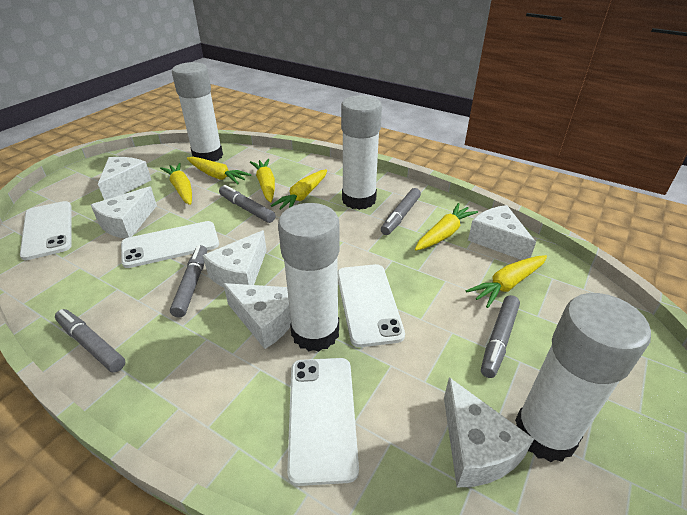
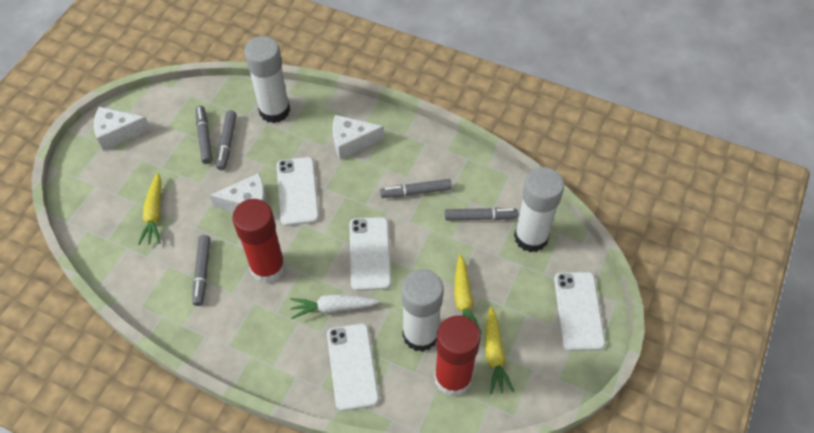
red glue stick: none = 0 -> [232,199,286,284] [434,315,481,396] = 2
white carrot: none = 0 -> [290,294,381,319] = 1
white cheese: [91,186,157,239] [98,157,151,200] [203,230,267,288] [223,283,291,349] [444,377,534,488] [468,205,536,260] = 6 -> [94,107,151,151] [210,173,267,212] [333,115,384,159] = 3
white glue stick: [172,62,223,162] [278,203,340,352] [341,95,382,210] [515,293,651,462] = 4 -> [244,36,290,123] [401,269,443,352] [514,167,564,252] = 3
yellow carrot: [160,163,192,205] [187,157,251,184] [250,159,275,202] [271,169,327,210] [415,203,478,250] [466,255,547,308] = 6 -> [138,173,161,245] [454,254,482,334] [485,307,514,394] = 3

